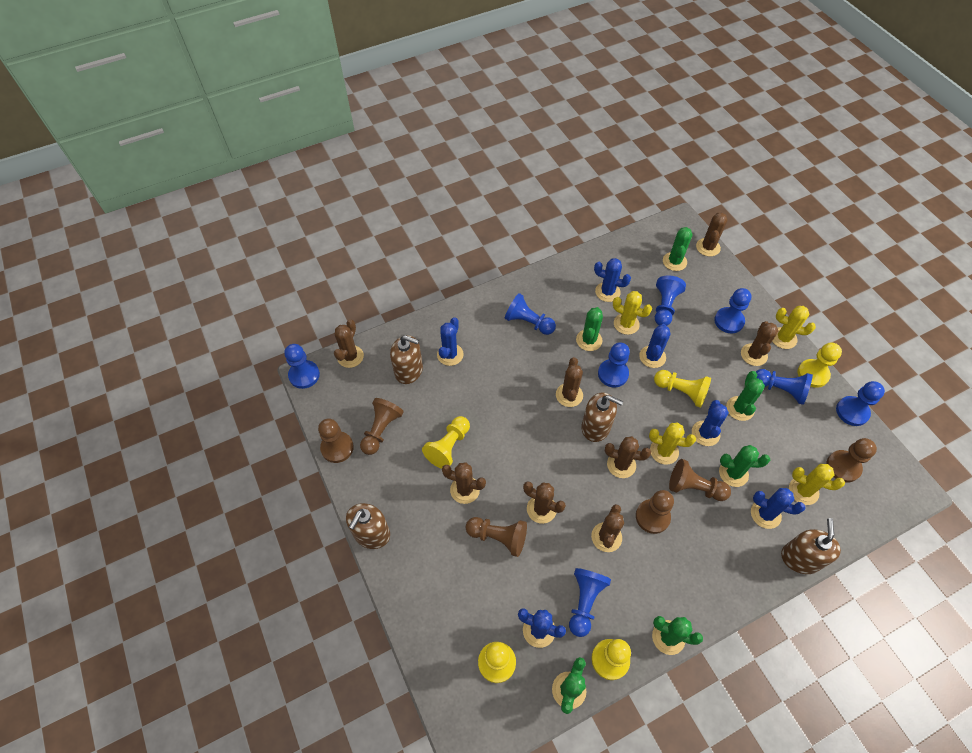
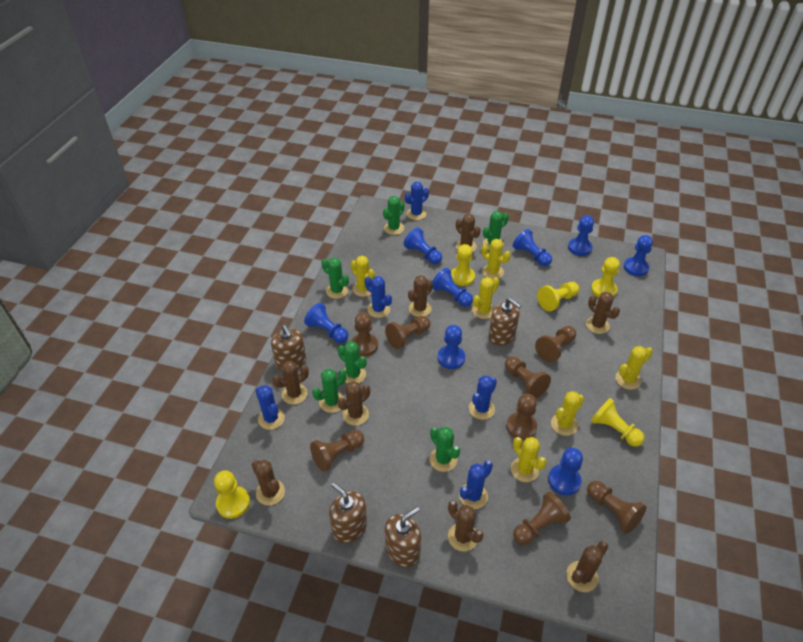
blue cactus: [437,317,463,366] [518,608,566,648] [594,258,631,302] [639,324,671,368] [692,400,729,446] [751,488,806,529] = 6 -> [255,385,285,430] [365,276,392,318] [405,181,429,220] [459,460,493,509] [469,375,497,420] = 5
brown pawn: [318,418,354,463] [360,398,404,455] [466,517,527,557] [636,490,674,534] [669,459,731,501] [827,438,877,482] = 6 -> [310,430,364,472] [352,312,378,356] [385,316,431,349] [505,356,551,398] [507,394,537,440] [513,492,571,545] [535,326,576,362] [587,481,646,534] = 8
yellow cactus: [613,291,652,335] [649,422,696,465] [772,306,816,349] [789,464,845,505] = 4 -> [351,256,375,297] [472,277,499,319] [481,239,511,279] [511,437,547,482] [551,391,584,436] [616,346,653,390] = 6

